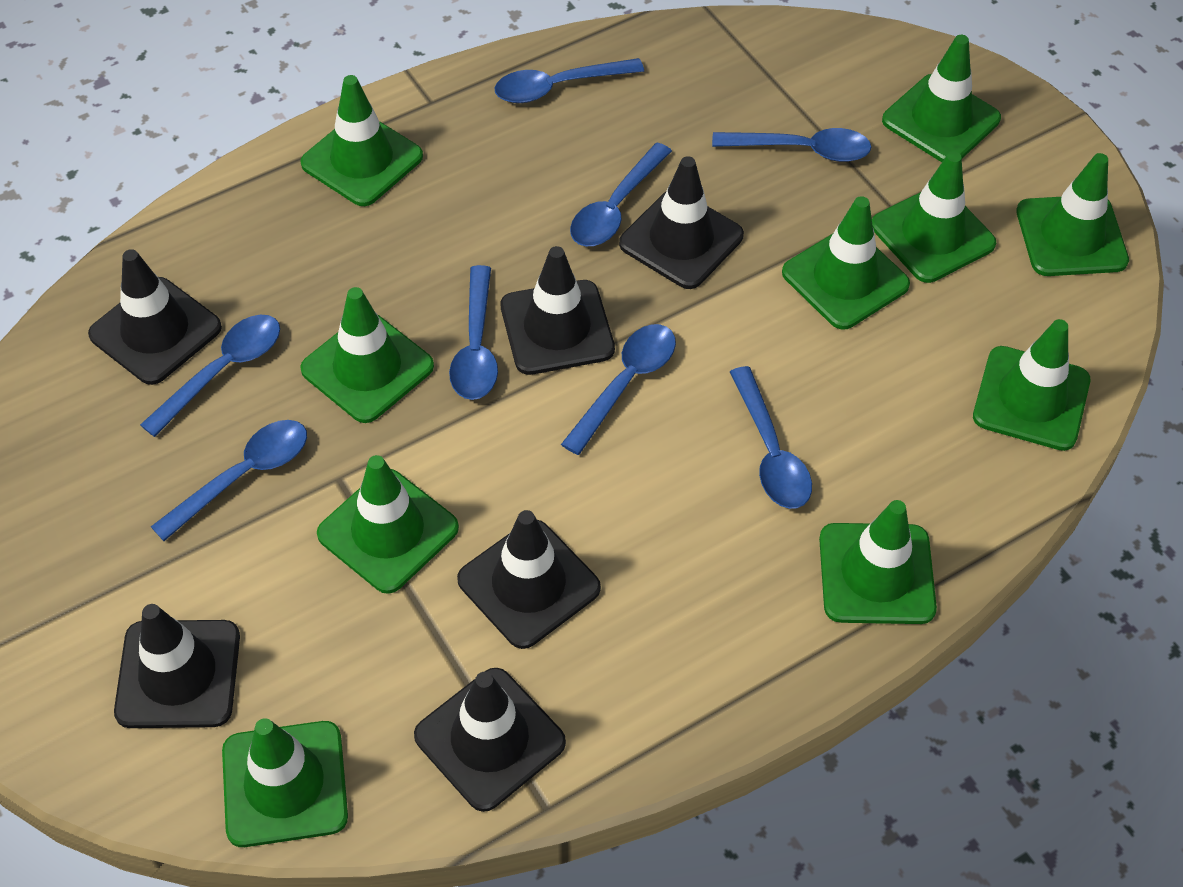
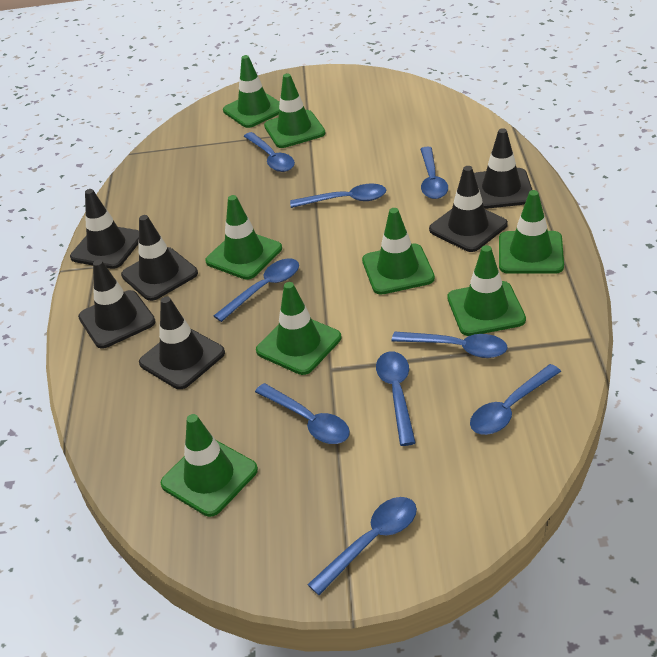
blue spoon: [140,315,280,437] [151,420,307,541] [449,265,498,400] [495,58,644,103] [561,324,676,455] [570,143,672,246] [712,128,871,162] [730,366,812,509] = 8 -> [214,258,299,322] [244,132,295,172] [255,383,350,444] [290,183,386,208] [307,497,417,595] [376,352,416,446] [392,332,507,358] [420,147,448,199] [470,364,561,435] = 9
green traffic cone: [222,718,348,847] [300,75,423,206] [300,287,434,423] [317,455,459,594] [782,196,910,330] [819,500,937,624] [872,151,996,283] [882,35,1001,162] [973,319,1090,451] [1016,153,1129,276] = 10 -> [160,414,258,517] [205,195,282,280] [223,55,280,128] [256,282,341,375] [264,73,325,148] [362,208,435,295] [447,245,526,336] [499,190,564,274] = 8

